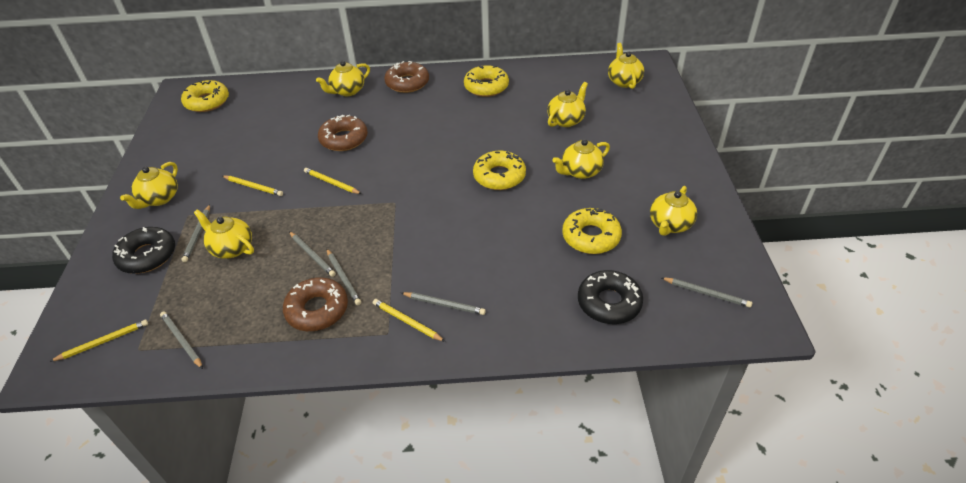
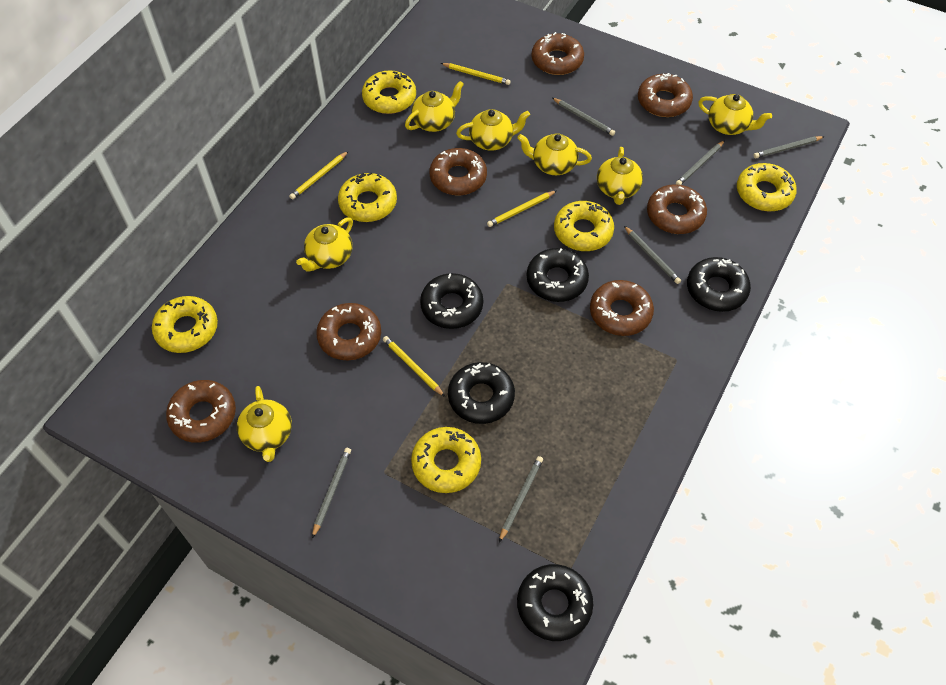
black donut: [112,227,175,274] [578,270,643,324] = 2 -> [420,273,483,329] [448,362,515,424] [517,564,593,641] [527,248,589,302] [687,257,751,312] = 5
brown donut: [283,277,348,331] [318,115,368,151] [384,61,429,93] = 3 -> [166,380,236,443] [316,303,381,360] [430,148,487,195] [531,32,584,75] [590,280,654,336] [638,73,693,117] [647,184,707,234] = 7
yellow donut: [181,80,229,112] [464,65,509,97] [473,151,526,190] [562,208,622,254] = 4 -> [152,296,218,353] [338,172,397,222] [362,70,416,114] [411,427,481,493] [554,201,614,251] [737,163,797,211] = 6

